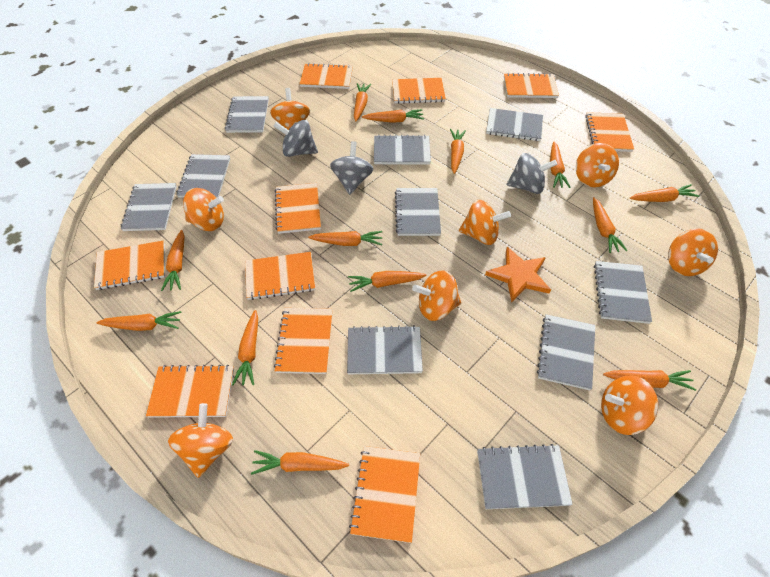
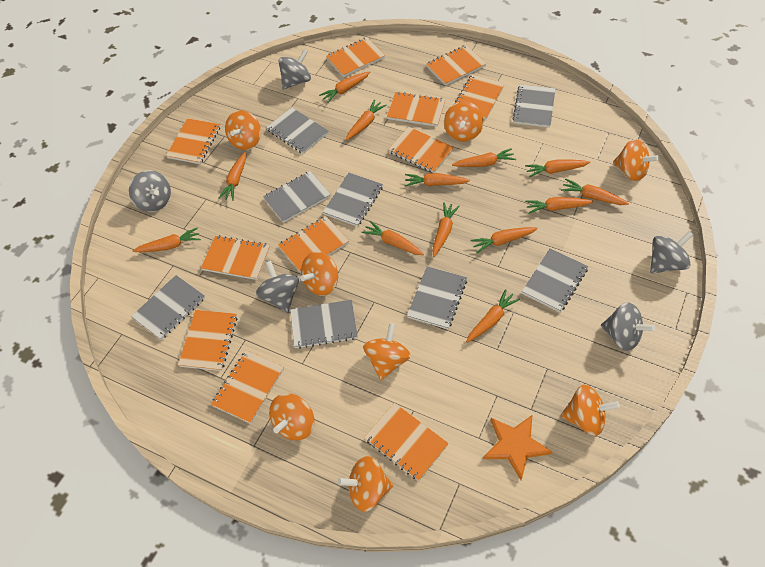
grey notebook: [121,183,177,231] [177,154,230,198] [225,96,269,133] [347,325,423,374] [374,135,431,164] [395,188,441,236] [477,444,573,509] [486,108,543,141] [537,314,595,390] [594,261,652,324] = 10 -> [131,275,205,340] [263,171,331,223] [266,107,329,154] [290,300,358,349] [323,173,383,227] [407,266,467,329] [512,84,555,128] [522,248,588,312] = 8
grey spinning top: [273,120,318,157] [330,141,373,195] [507,153,557,194] = 3 -> [129,170,171,212] [256,261,299,313] [278,49,311,89] [601,302,655,351] [650,231,693,274] = 5
orange notebook: [94,241,165,290] [146,365,234,418] [245,252,315,300] [274,308,333,374] [275,183,321,234] [300,63,353,89] [349,446,420,543] [392,78,446,104] [504,73,559,98] [585,112,634,152] = 10 -> [166,118,220,164] [178,310,237,371] [201,235,270,280] [211,350,284,424] [278,216,349,273] [326,37,385,77] [364,403,449,481] [387,92,446,127] [388,127,454,173] [426,45,487,86] [453,74,505,119] = 11

